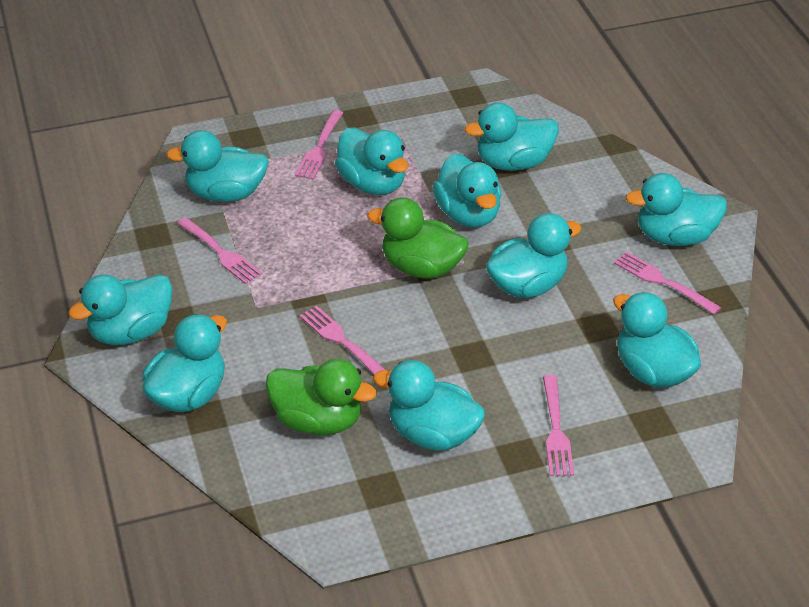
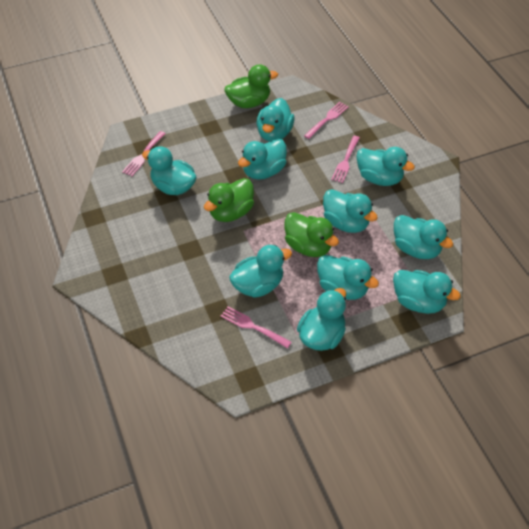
green duck: [266,359,377,435] [367,197,469,279] = 2 -> [204,178,254,222] [224,64,278,108] [284,212,339,257] = 3
pink fork: [177,217,262,284] [295,110,343,180] [299,306,385,374] [543,375,574,476] [614,251,721,315] = 5 -> [122,131,165,176] [220,306,292,348] [304,102,349,139] [331,136,360,183] = 4

